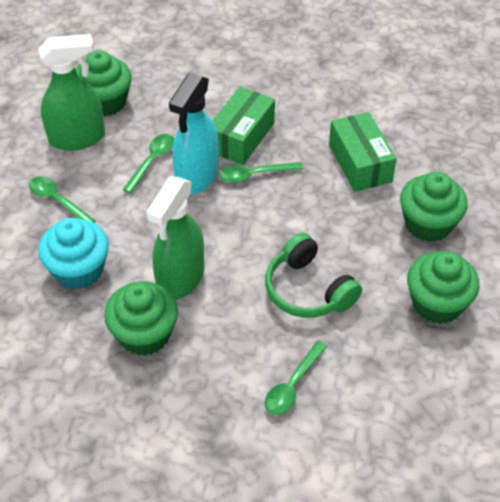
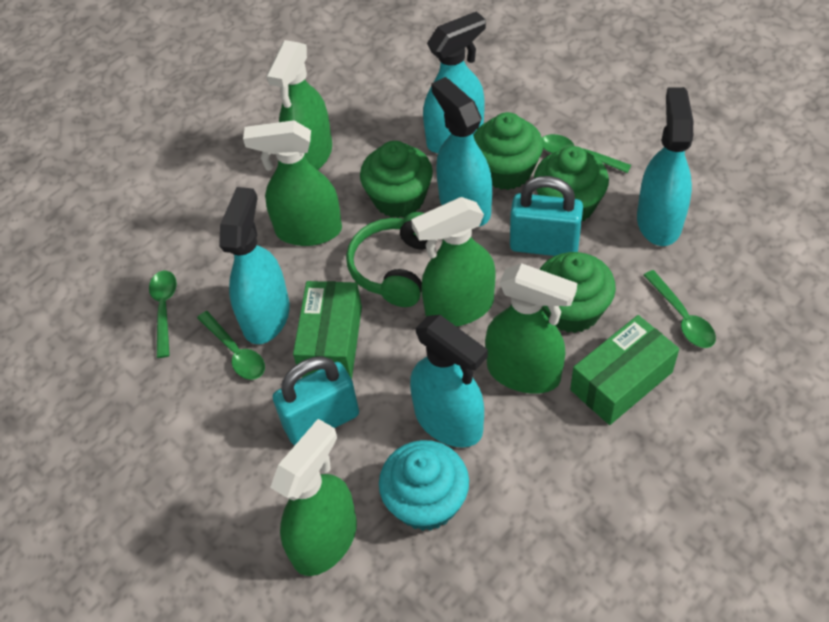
green spray bottle: [38,34,105,151] [146,177,204,300] = 2 -> [243,120,342,246] [266,40,332,170] [270,419,357,576] [411,197,496,327] [485,263,577,394] = 5
turquoise padlock: none = 0 -> [273,356,359,446] [510,176,583,256] = 2
turquoise spray bottle: [169,73,219,194] = 1 -> [219,187,290,344] [410,315,488,447] [423,11,486,153] [431,77,492,227] [637,87,694,246] = 5

